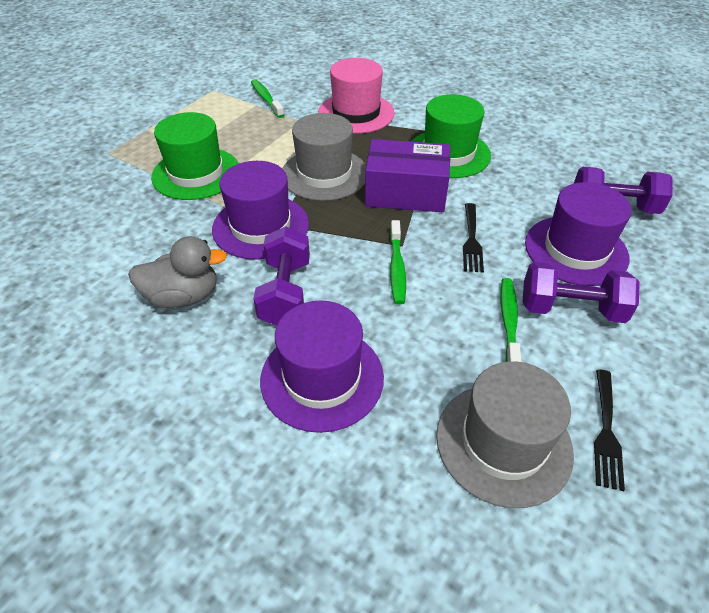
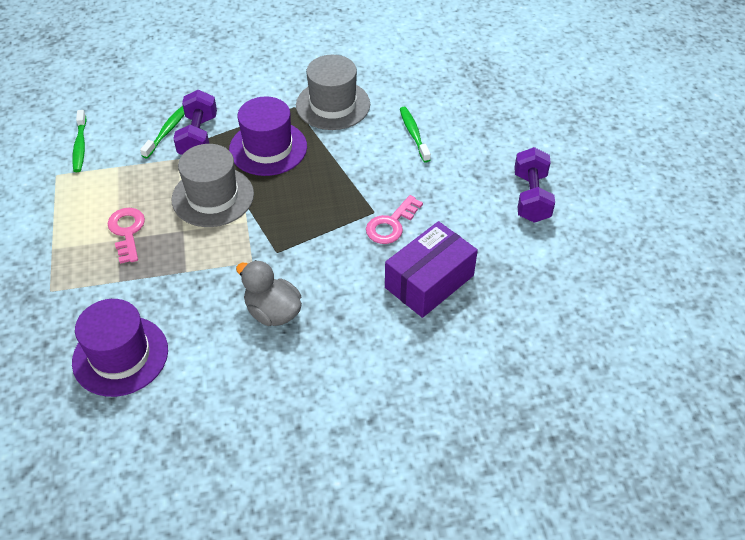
black fork: [463,203,484,273] [594,370,625,491] = 2 -> none = 0
green hat: [151,112,239,200] [411,94,491,178] = 2 -> none = 0
pink hat: [318,58,395,134] = 1 -> none = 0
pink key: none = 0 -> [107,208,145,264] [366,195,423,244] = 2
purple dumbbell: [253,226,310,325] [523,262,640,323] [574,167,673,214] = 3 -> [173,90,217,155] [514,147,555,223] = 2
purple hat: [212,161,309,260] [260,300,384,433] [525,182,632,286] = 3 -> [72,299,168,397] [229,96,307,176] = 2

